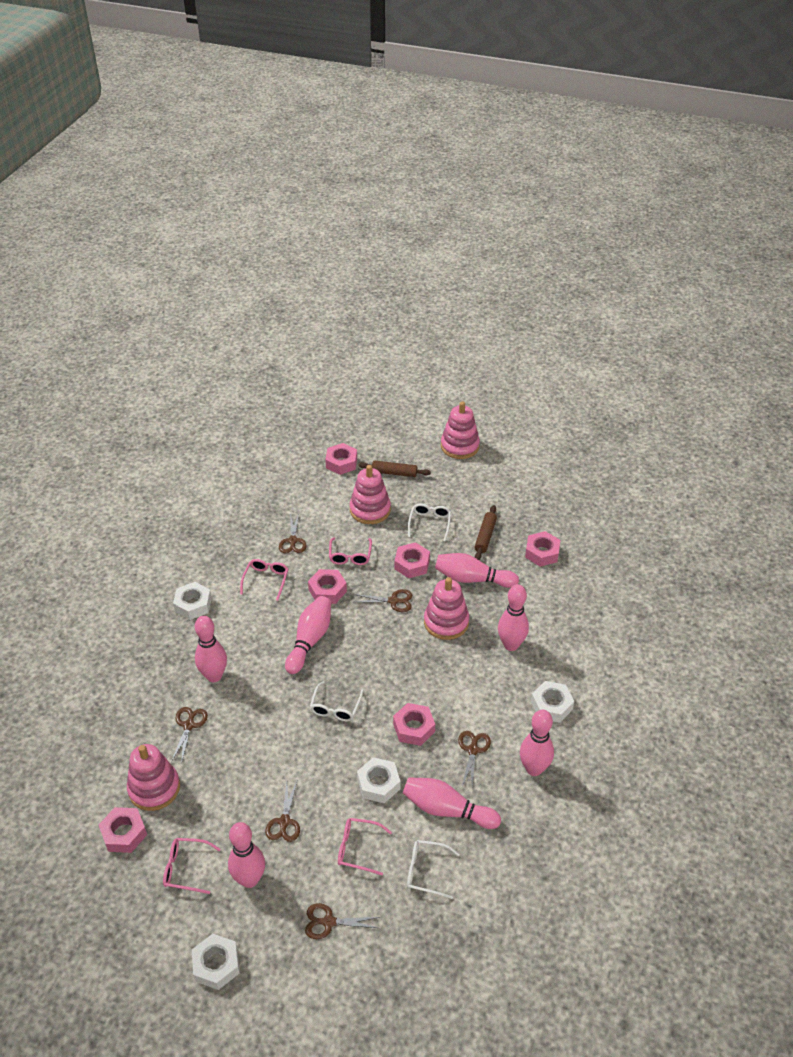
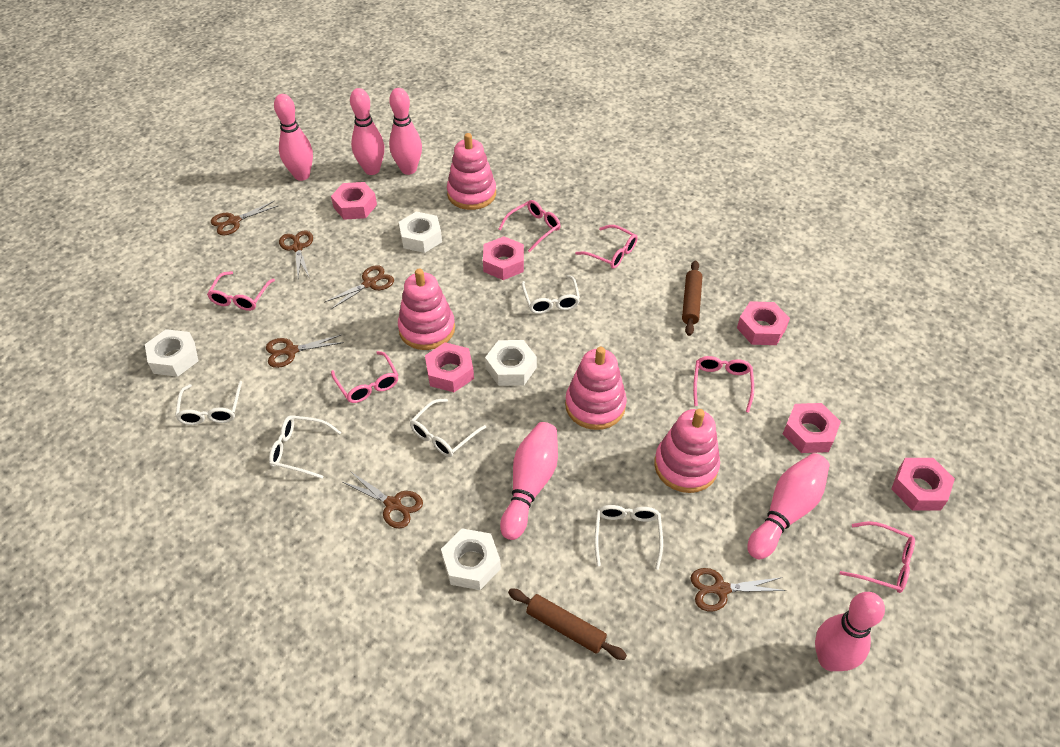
pink bowling pin: [195,616,227,682] [228,822,265,888] [285,596,331,674] [403,777,501,829] [435,553,519,588] [498,584,529,651] [520,710,554,776] = 7 -> [274,94,313,181] [350,88,384,175] [389,88,422,175] [500,422,558,540] [747,453,830,559] [815,592,885,671] = 6
pink glasses: [163,838,221,894] [240,559,288,601] [329,537,372,565] [338,818,392,875] = 4 -> [207,271,275,311] [331,351,398,403] [499,200,561,252] [575,225,638,269] [693,356,754,413] [840,521,915,593] = 6
white glasses: [310,681,364,721] [407,840,460,899] [408,504,451,541] = 3 -> [175,381,242,425] [269,415,341,479] [410,399,486,457] [521,275,580,314] [594,505,663,570] = 5

